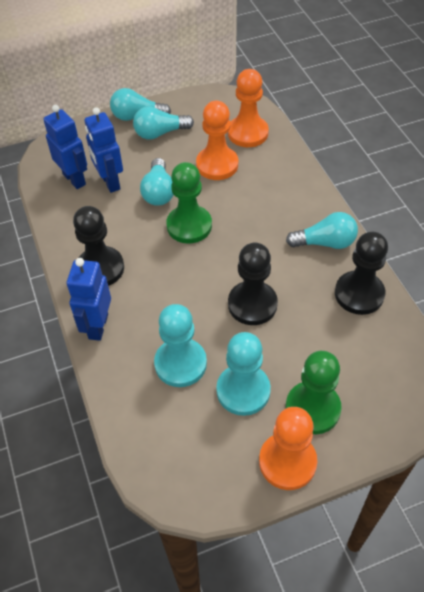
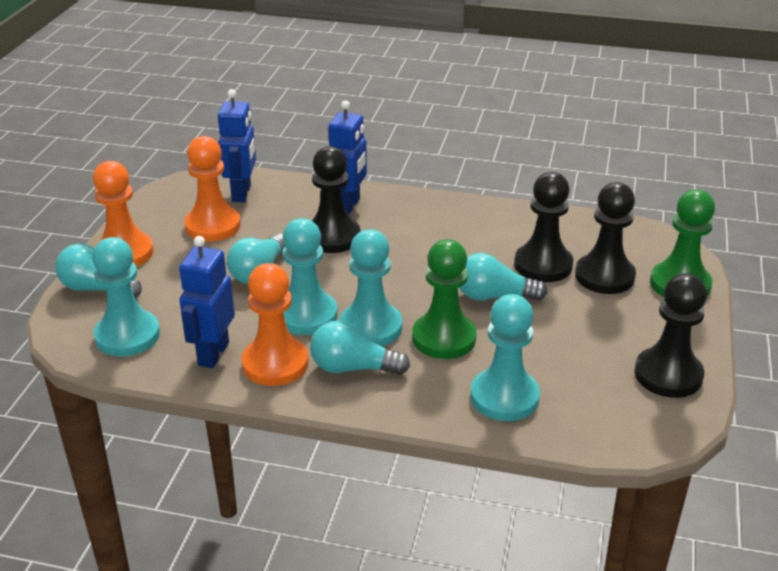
black pawn: [73,206,124,286] [228,243,278,325] [335,232,388,315] = 3 -> [312,146,360,253] [514,172,573,282] [575,182,636,294] [634,273,707,398] = 4
turquoise pawn: [154,304,207,387] [217,332,271,416] = 2 -> [92,237,160,357] [283,218,338,335] [339,229,402,346] [470,294,540,421] = 4

